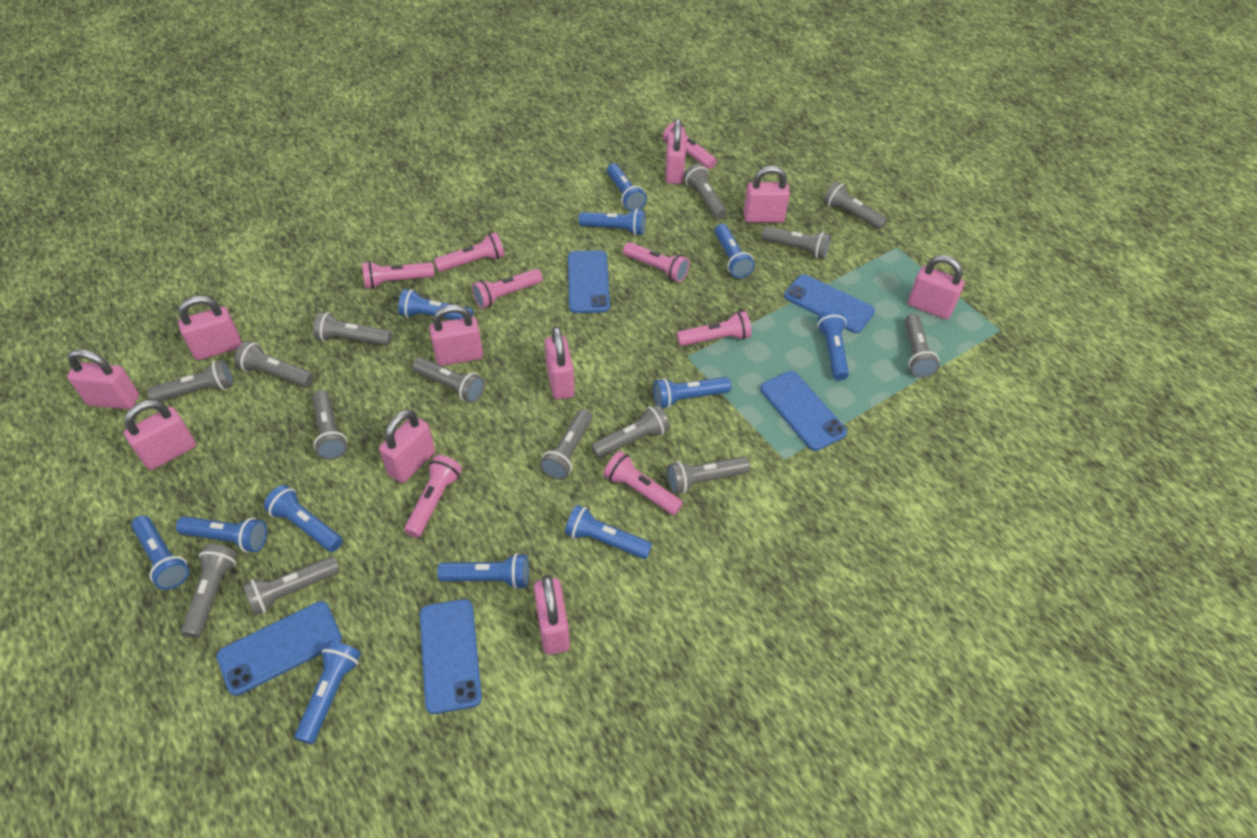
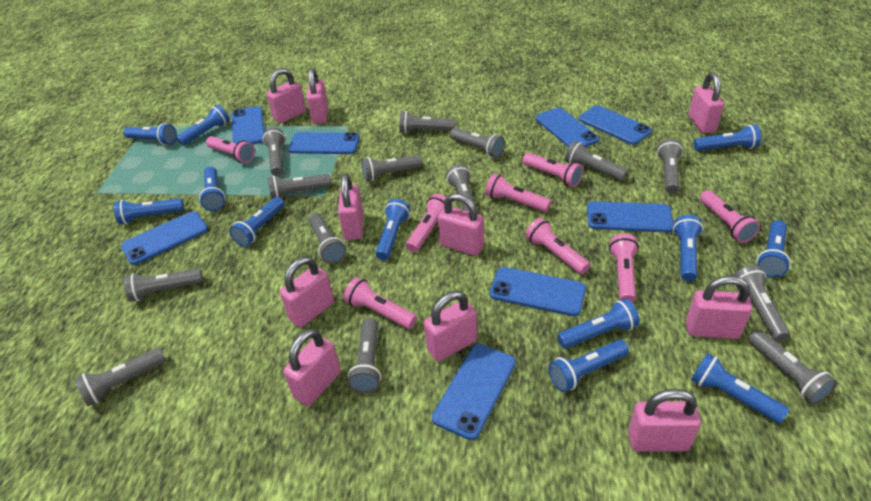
blue phone: [217,601,342,696] [420,599,482,714] [568,250,610,313] [760,371,847,451] [784,274,875,333] = 5 -> [121,211,208,265] [232,106,265,144] [288,132,360,154] [432,344,516,440] [490,267,586,316] [535,107,599,148] [579,105,652,145] [587,201,674,233] = 8

